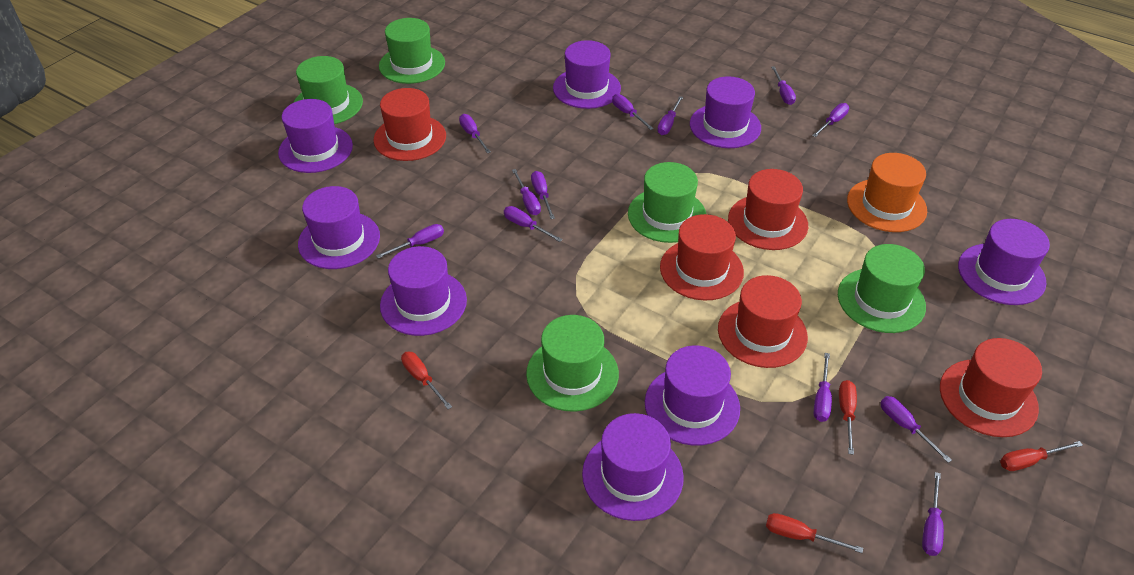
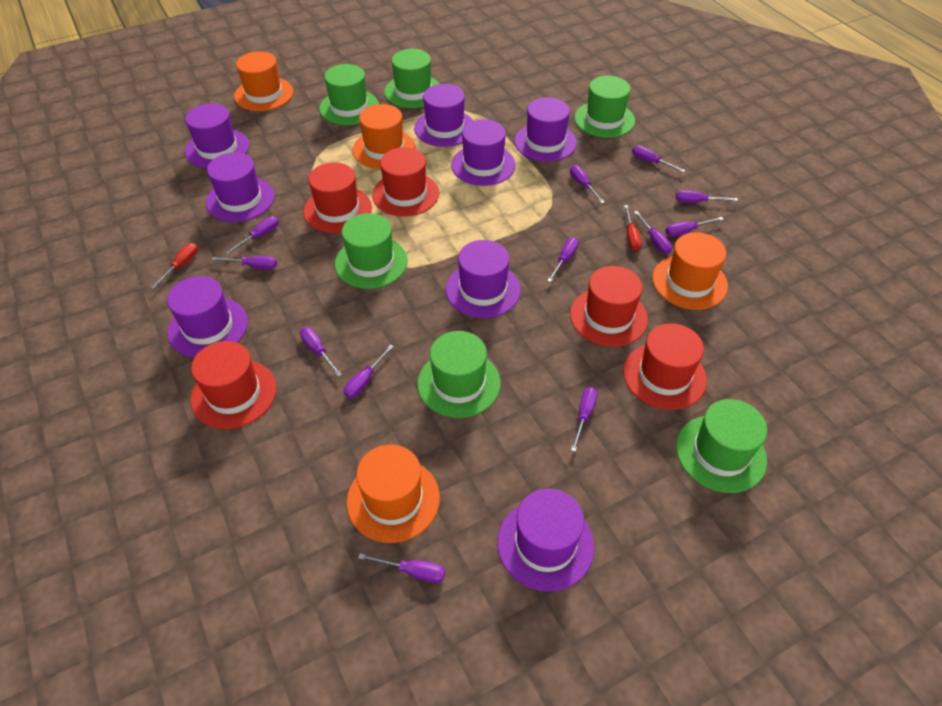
green hat: [294,56,363,124] [379,18,445,84] [526,315,619,412] [628,162,706,243] [838,244,926,333] = 5 -> [319,64,379,125] [335,213,408,289] [384,49,440,108] [417,331,501,418] [574,76,635,138] [676,399,767,493] = 6
orange hat: [847,153,927,232] = 1 -> [234,51,293,111] [347,445,440,543] [353,104,416,169] [652,232,728,310] = 4
red screwdriver: [401,352,452,409] [766,513,863,553] [839,380,857,455] [1000,441,1083,471] = 4 -> [151,243,198,289] [624,205,642,251] = 2

